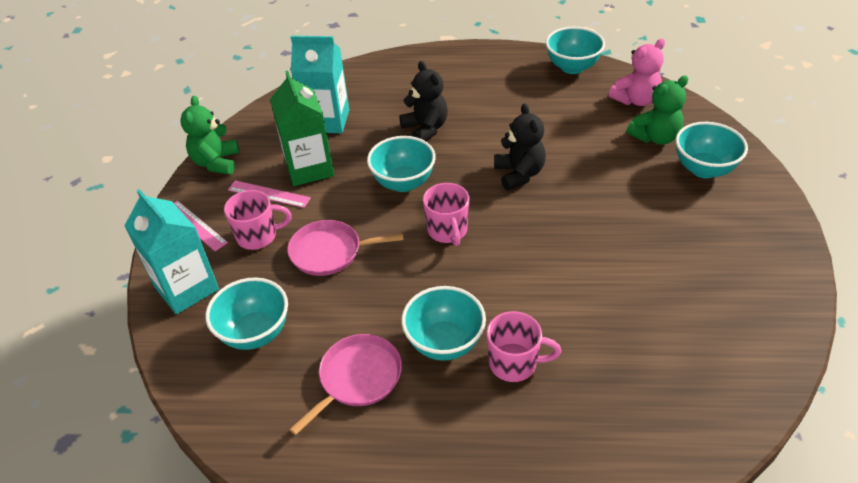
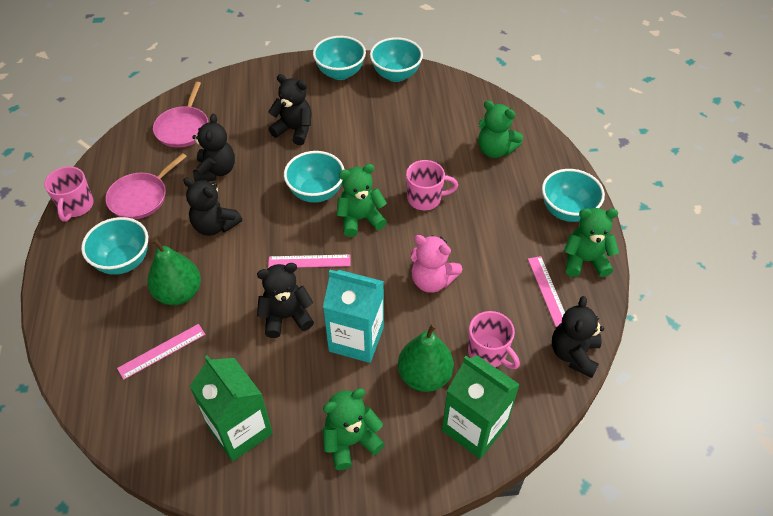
black teddy bear: [399,61,448,141] [494,103,546,191] = 2 -> [183,177,242,236] [192,114,235,182] [257,263,314,338] [268,74,311,145] [552,296,604,378] = 5
green carton: [270,70,334,186] = 1 -> [189,355,273,462] [442,355,520,459] = 2
green pear: none = 0 -> [147,238,201,305] [398,323,454,392] = 2
green teddy bear: [180,96,239,174] [627,75,689,145] = 2 -> [323,388,385,470] [337,164,387,237] [478,101,523,158] [564,208,619,277] = 4
pink ruler: [174,201,228,251] [228,180,311,208] = 2 -> [117,324,205,380] [268,254,351,268] [528,256,565,327] = 3
turquoise carton: [125,189,219,314] [291,36,349,133] = 2 -> [323,270,384,363] = 1

